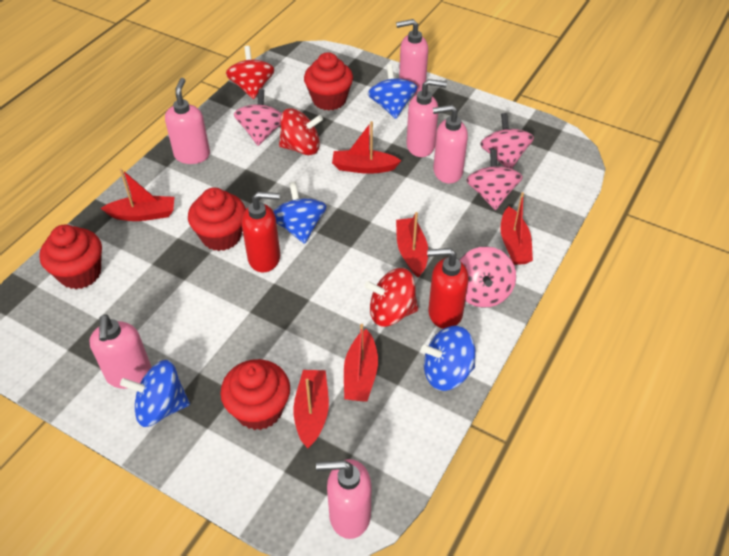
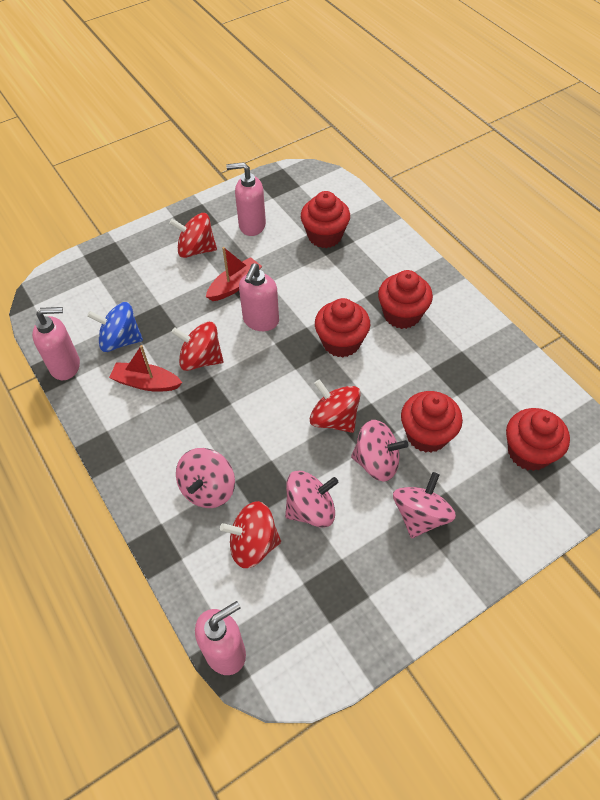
blue spinning top: [120,360,190,427] [273,181,327,244] [368,64,417,119] [421,326,475,391] = 4 -> [87,302,143,352] = 1
pink soap dispenser: [89,314,151,389] [165,78,210,164] [316,459,372,539] [396,19,428,95] [406,79,447,157] [433,105,468,184] = 6 -> [32,307,80,380] [195,601,246,675] [226,162,266,236] [239,263,279,331] = 4
red boat: [101,169,174,221] [293,370,329,449] [332,121,402,174] [344,324,378,402] [396,212,428,278] [500,192,533,265] = 6 -> [109,345,182,392] [206,247,262,301] = 2
red cupcake: [39,224,102,289] [188,188,246,251] [220,359,290,430] [304,52,353,111] = 4 -> [301,191,350,248] [315,298,370,357] [378,270,433,329] [401,391,463,453] [506,408,570,471] = 5
red soap dispenser: [242,192,280,272] [427,248,468,329] = 2 -> none = 0
red spinning top: [226,46,275,99] [279,108,323,156] [364,268,418,327] = 3 -> [169,213,217,258] [171,322,223,371] [220,501,281,568] [310,379,361,433] = 4

